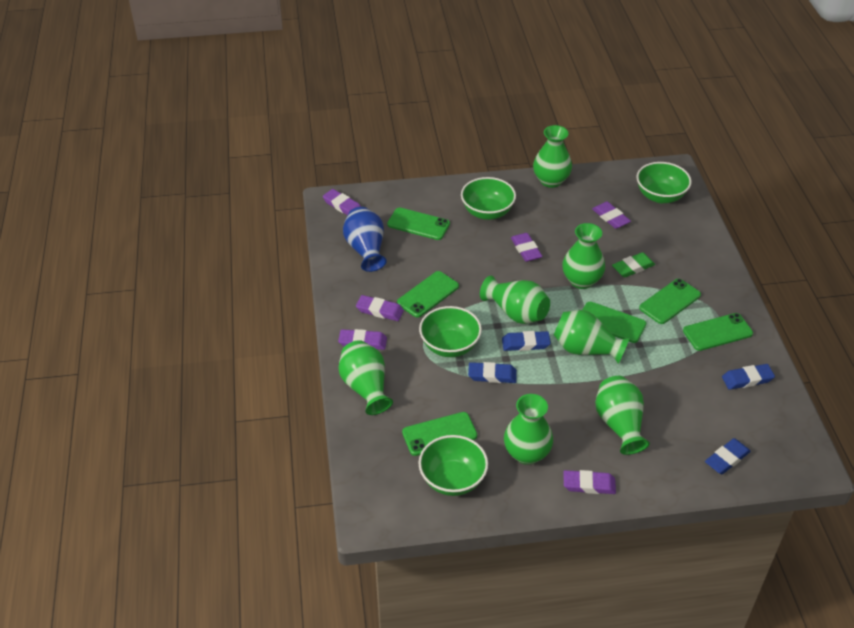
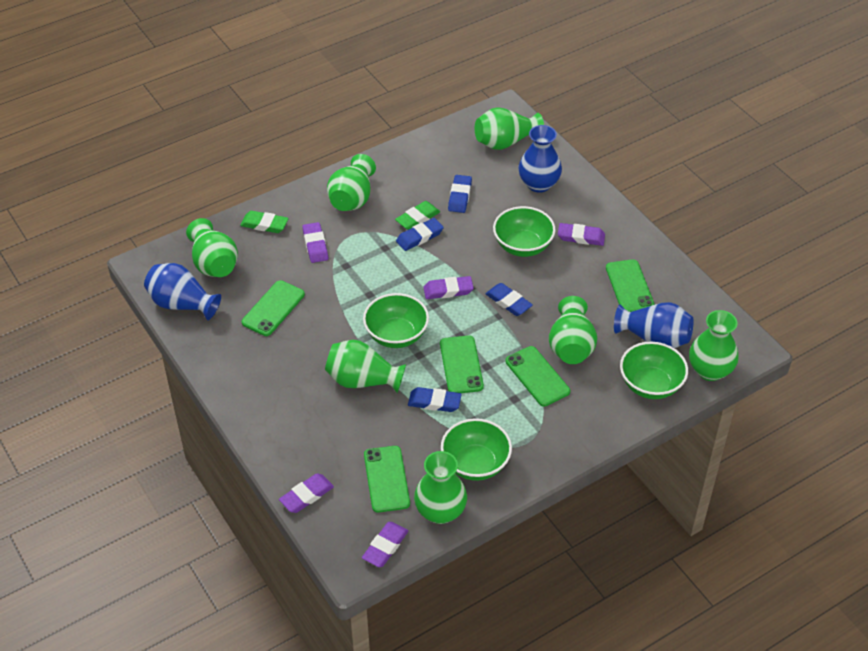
blue vase: [343,207,387,272] = 1 -> [144,263,221,320] [518,125,562,193] [614,302,693,348] = 3
green eraser: [612,252,655,277] = 1 -> [240,211,289,233] [395,201,440,230] = 2
green phone: [387,207,450,240] [397,271,459,318] [402,412,477,456] [583,302,646,343] [639,279,701,324] [683,313,753,351] = 6 -> [242,280,305,336] [364,446,410,513] [440,335,484,393] [505,346,570,407] [606,259,655,312] = 5
purple eraser: [323,189,361,215] [338,329,387,350] [356,295,404,321] [511,233,543,262] [564,470,616,494] [592,202,631,229] = 6 -> [279,473,334,513] [302,222,328,263] [362,522,408,567] [423,276,474,299] [558,223,605,246] = 5

